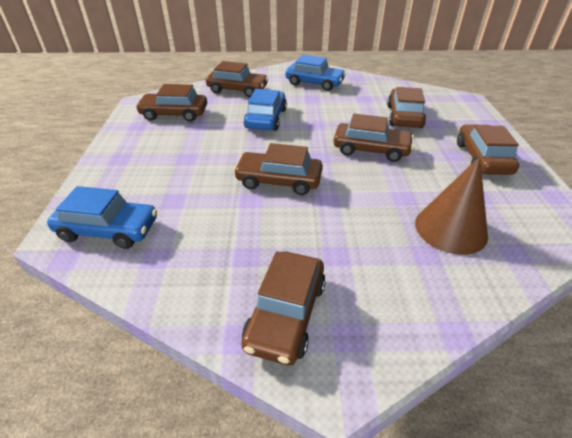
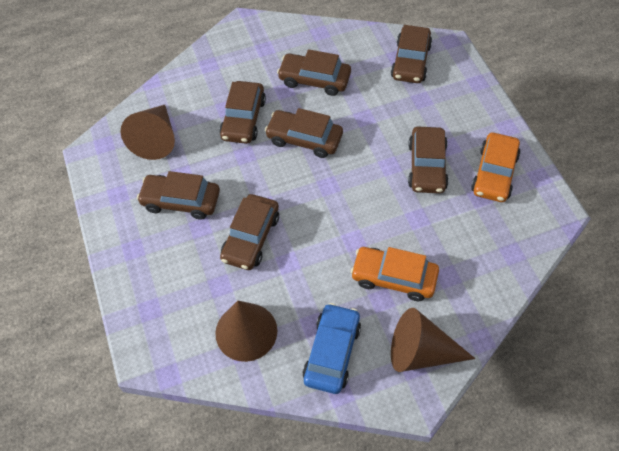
blue car: [47,186,157,249] [244,89,287,131] [285,55,346,91] = 3 -> [303,303,361,394] = 1
brown cone: [415,157,488,255] = 1 -> [121,105,175,160] [215,301,277,362] [391,308,475,372] = 3
orange car: none = 0 -> [351,247,439,301] [471,132,521,202] = 2

